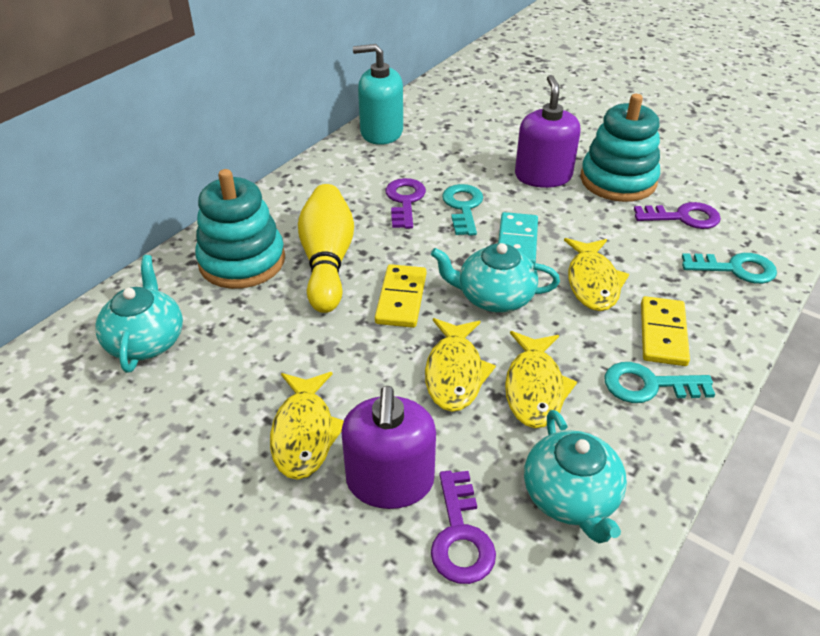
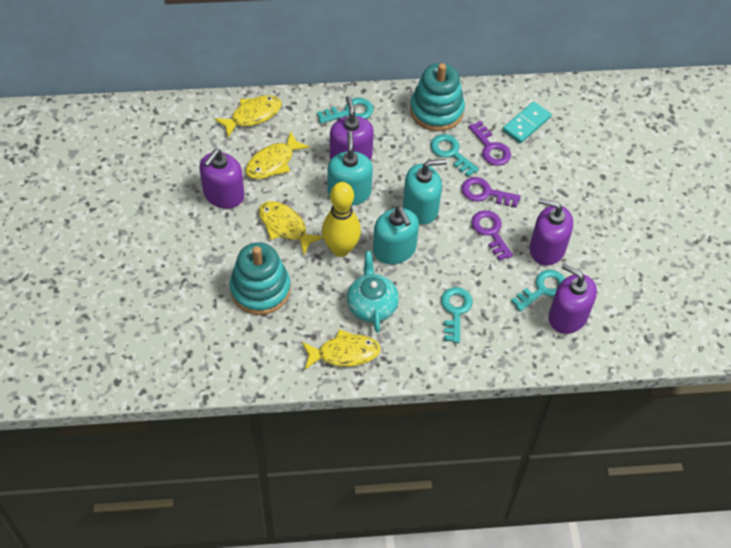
purple soap dispenser: [341,386,436,509] [515,75,581,188] = 2 -> [199,149,245,209] [330,96,374,160] [530,198,573,266] [549,263,597,334] = 4
turquoise key: [442,184,483,236] [604,362,715,403] [682,253,777,284] = 3 -> [317,98,374,124] [430,134,479,177] [441,287,472,343] [511,270,565,312] = 4
turquoise soap dispenser: [353,44,403,145] = 1 -> [328,131,373,206] [373,206,419,264] [403,159,447,225] = 3
turquoise teapot: [95,255,183,373] [431,243,560,313] [524,410,627,543] = 3 -> [347,251,399,333] = 1
yellow domino: [375,264,426,328] [641,296,690,366] = 2 -> none = 0

